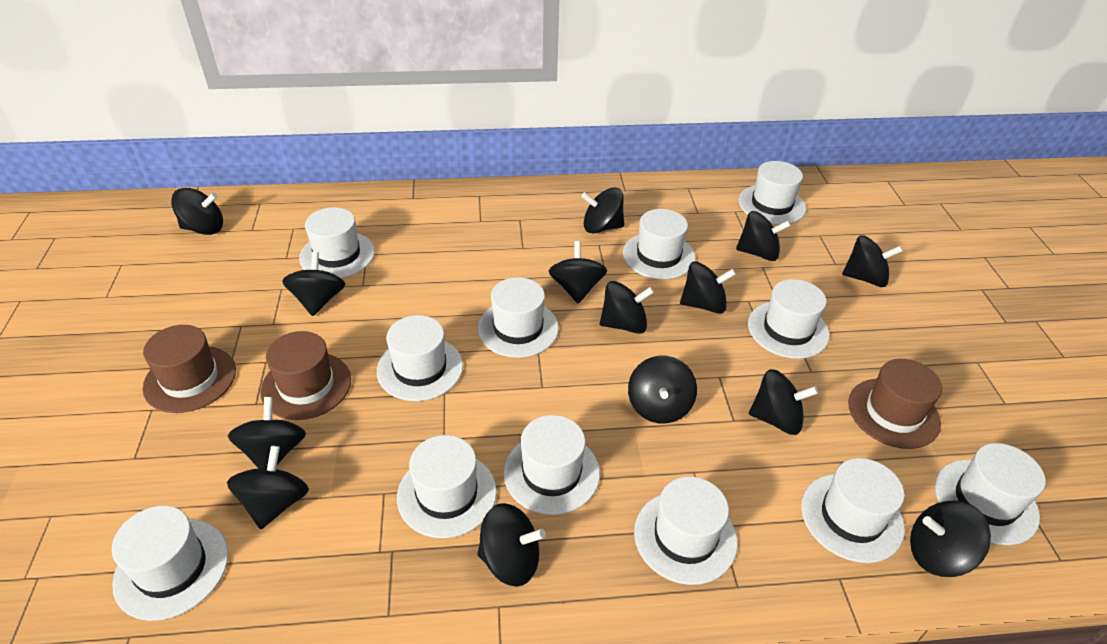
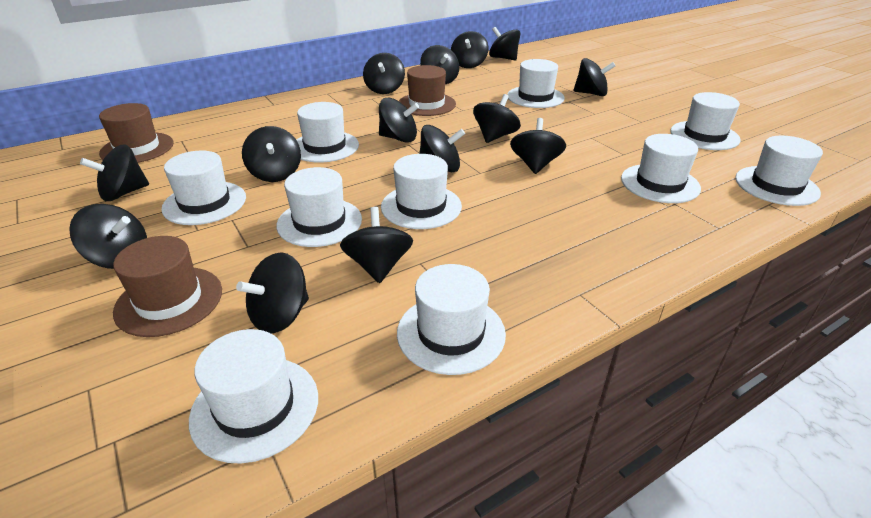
white hat: [112,506,228,621] [299,207,375,278] [377,315,463,401] [397,435,497,538] [478,277,559,358] [504,415,600,515] [623,209,696,279] [634,476,737,585] [739,161,806,225] [748,279,829,359] [801,458,905,563] [935,443,1046,545] = 12 -> [161,151,246,225] [189,329,318,464] [276,167,362,247] [297,102,359,163] [381,154,462,229] [397,264,506,375] [507,59,565,108] [621,134,701,203] [670,92,741,150] [735,136,823,206] = 10

